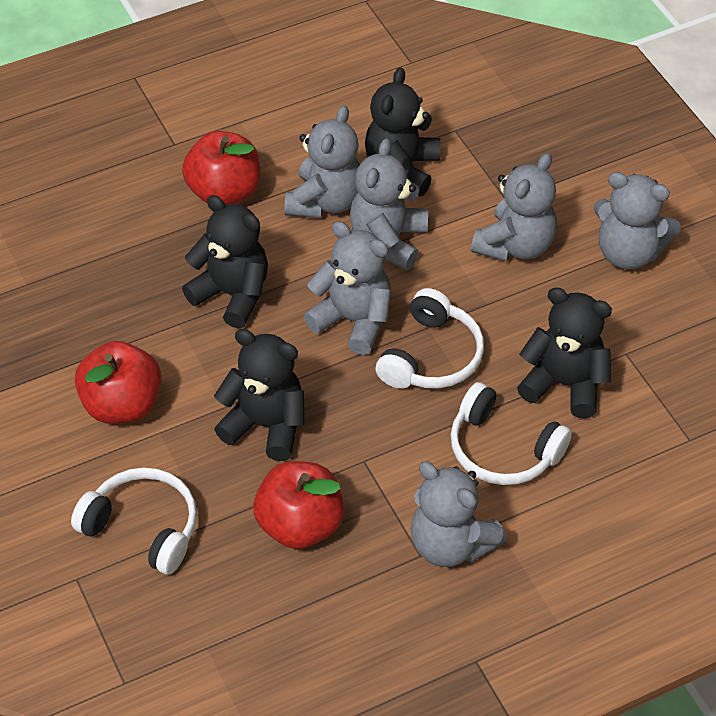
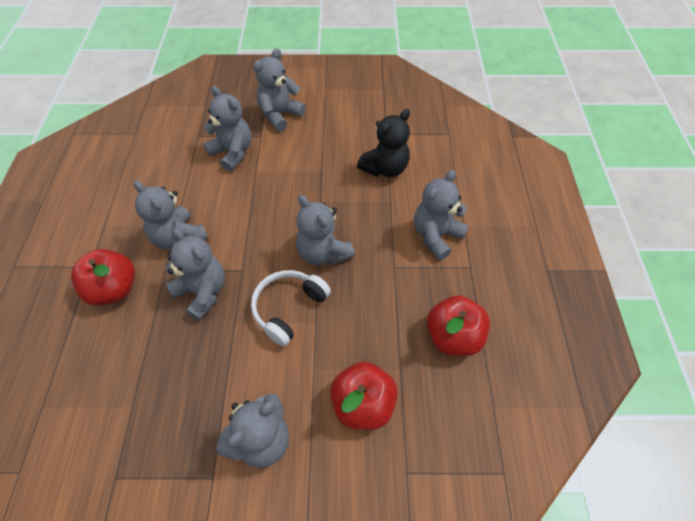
black teddy bear: [182,195,268,329] [214,329,305,461] [365,67,440,196] [517,287,612,419] = 4 -> [357,109,410,177] = 1
grey teddy bear: [285,105,360,218] [304,221,391,355] [350,139,428,270] [410,461,507,567] [471,153,557,262] [594,172,681,270] = 6 -> [133,180,208,250] [166,228,225,321] [203,86,251,171] [216,393,289,468] [253,48,306,131] [296,195,355,265] [414,170,468,260] = 7
white headphones: [71,468,197,574] [376,288,484,389] [451,382,572,485] = 3 -> [251,270,331,346] = 1

